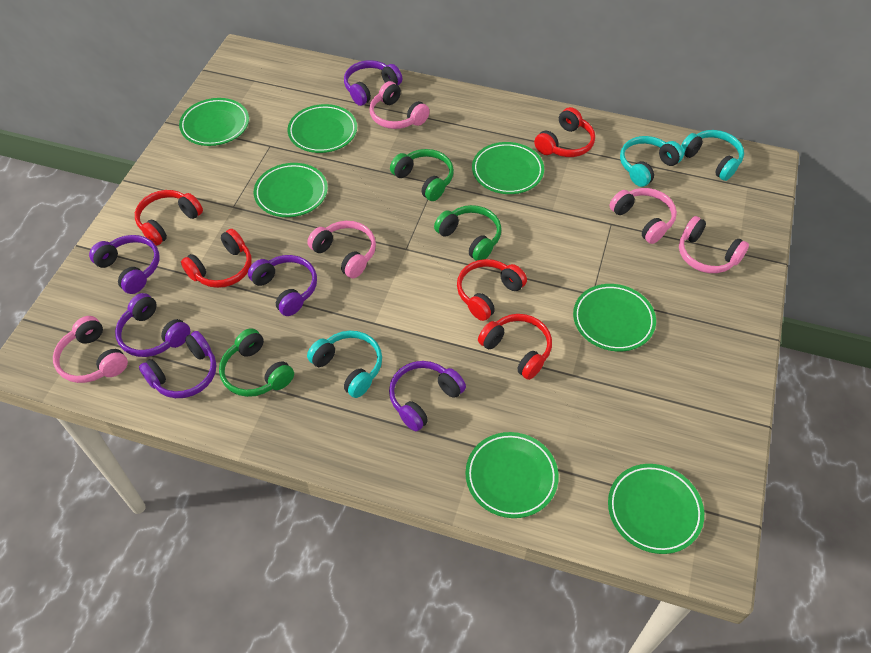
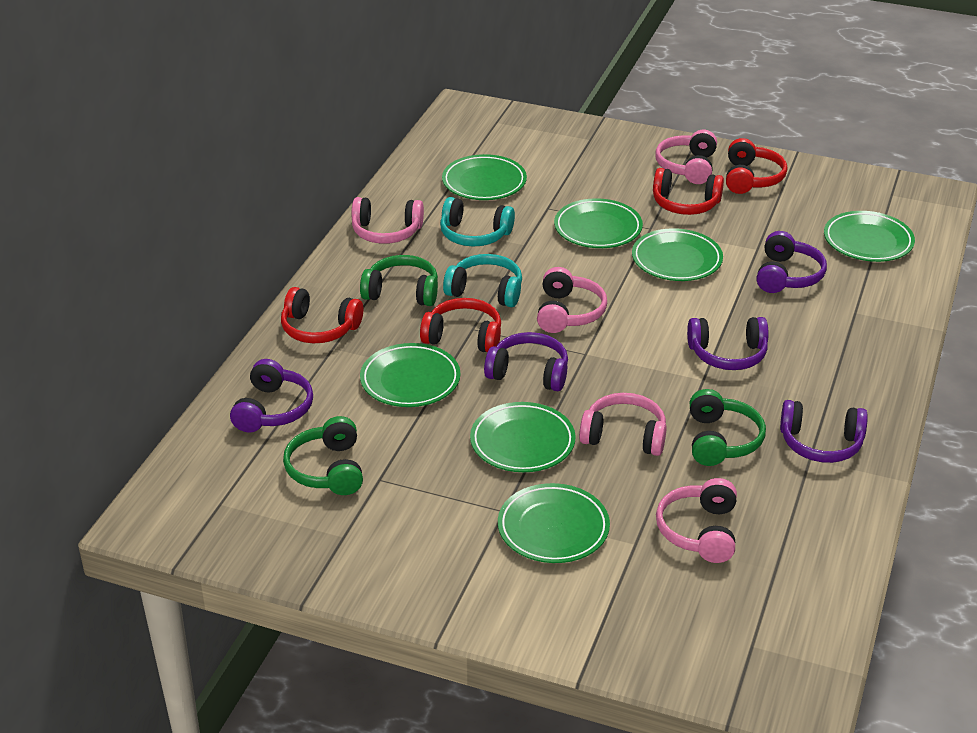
purple headphones: [89,235,159,294] [115,293,190,357] [139,331,216,398] [248,255,317,316] [344,60,402,106] [389,361,466,431] = 6 -> [230,359,313,432] [484,332,568,391] [687,317,768,370] [756,231,827,293] [780,400,868,463] = 5
red headphones: [135,190,203,246] [181,229,251,288] [457,259,527,321] [478,314,552,380] [534,107,595,157] = 5 -> [281,287,363,343] [420,298,501,352] [653,168,724,215] [726,138,788,194] = 4
turquoise headphones: [307,331,382,398] [620,136,684,187] [681,130,744,181] = 3 -> [440,197,515,247] [443,254,522,307] = 2

